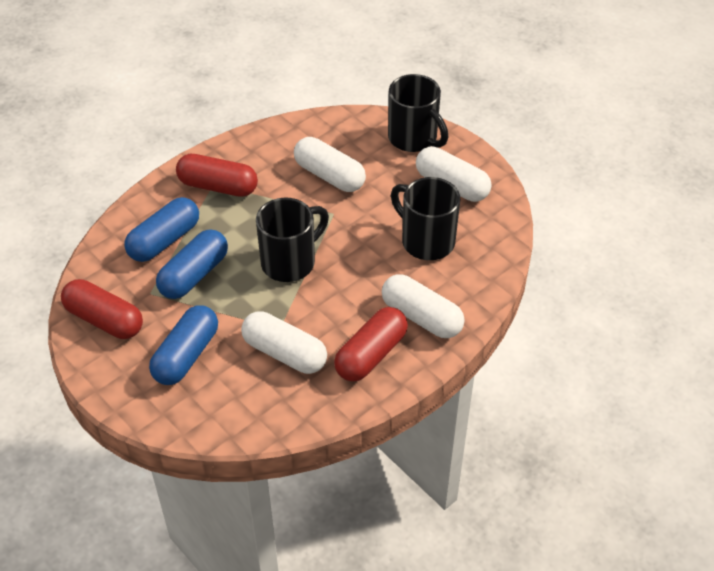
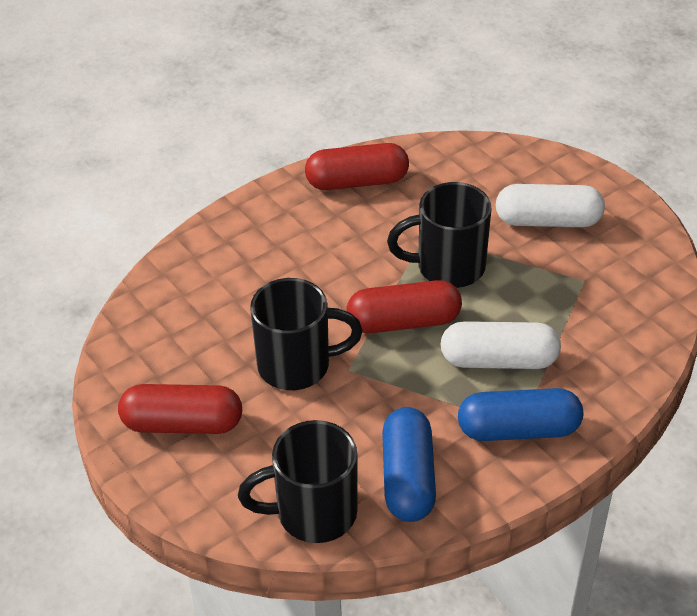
blue capsule: [124,197,199,262] [149,305,218,385] [156,229,228,299] = 3 -> [382,407,436,522] [458,388,583,441] = 2
white capsule: [241,311,327,374] [294,137,366,192] [382,274,464,338] [416,146,491,202] = 4 -> [441,321,561,369] [496,184,605,227] = 2

